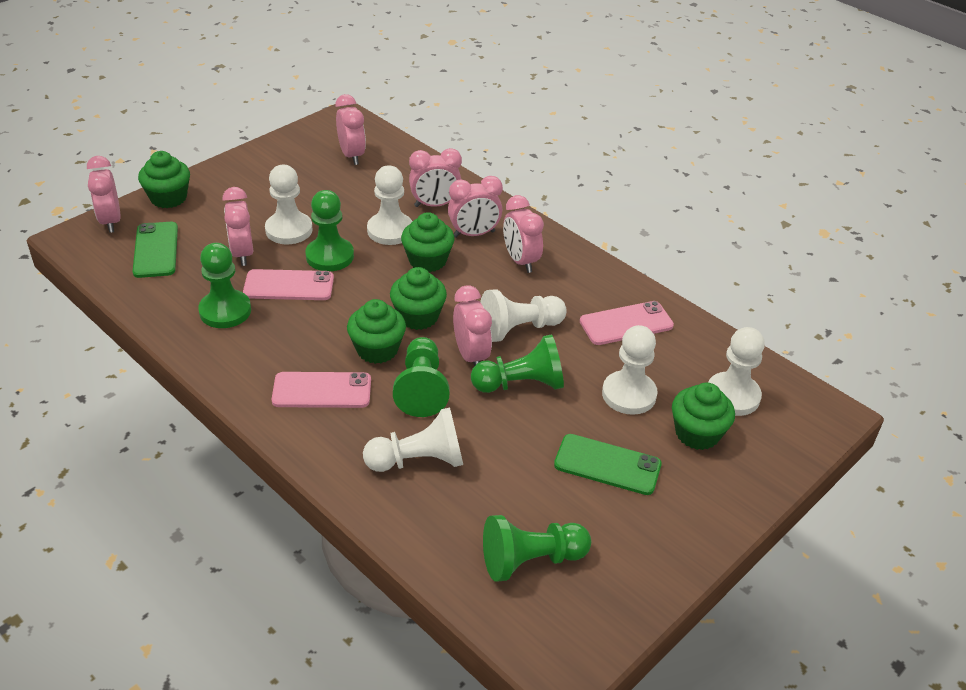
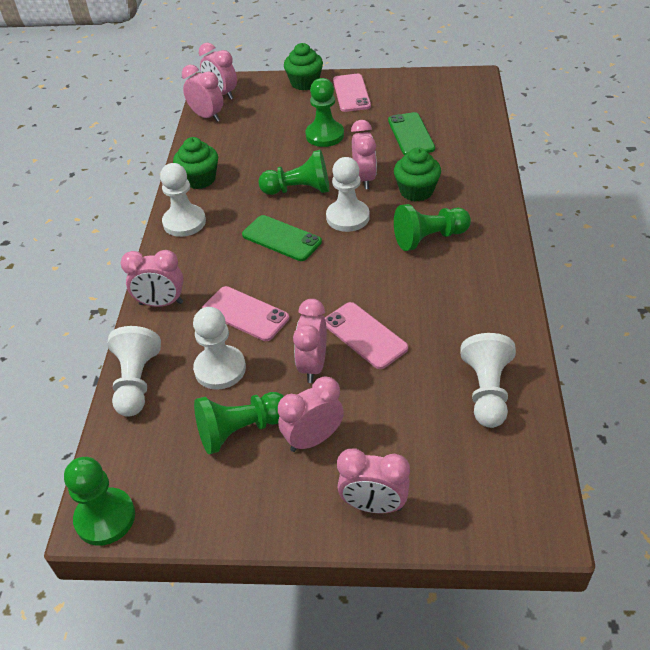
green cupcake: [138,151,190,208] [347,299,406,364] [390,267,447,330] [401,212,455,272] [672,383,735,450] = 5 -> [173,137,218,189] [284,43,323,90] [394,148,441,202] = 3
white pawn: [265,165,312,244] [363,407,463,472] [367,166,412,245] [480,289,567,342] [602,325,658,415] [708,327,765,416] = 6 -> [107,326,161,417] [160,163,206,237] [193,307,246,390] [326,157,369,232] [460,333,516,428] = 5

